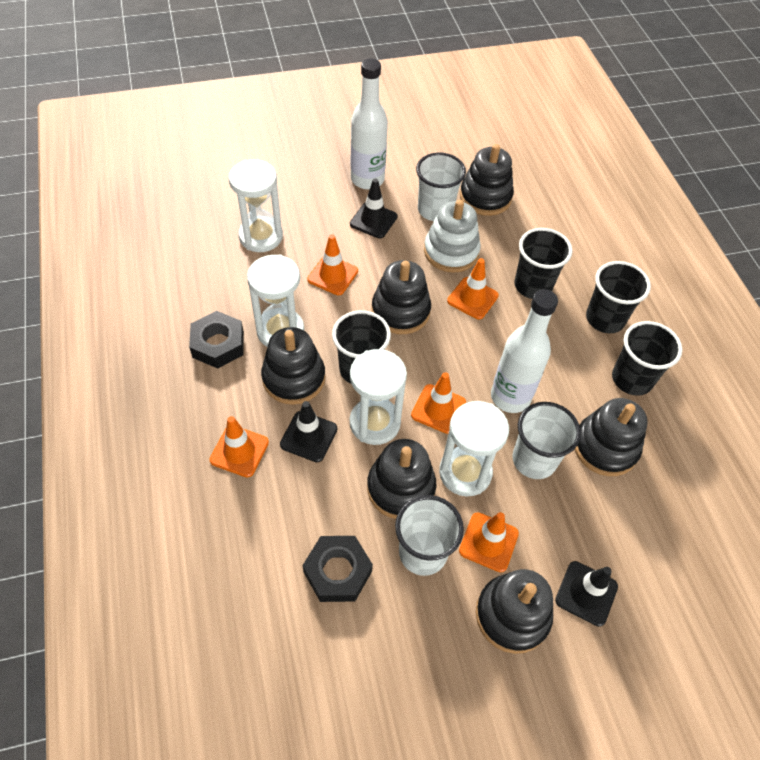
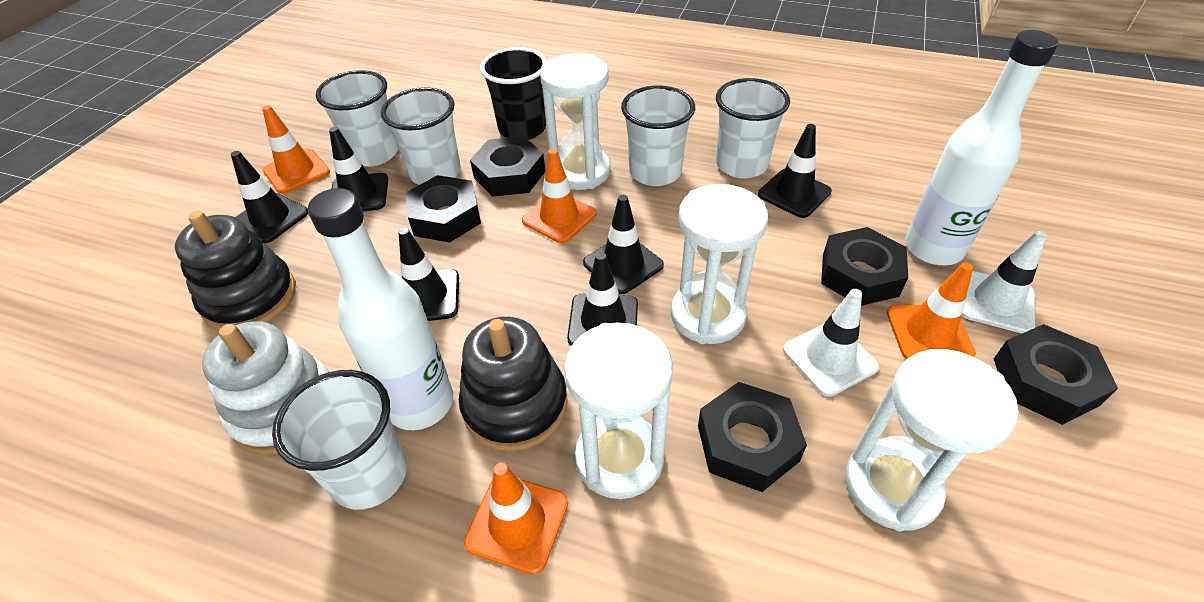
black cup: [332,310,391,384] [514,228,573,299] [586,261,651,333] [612,321,683,396] = 4 -> [480,47,547,140] = 1
black nut: [189,311,244,368] [303,536,373,602] = 2 -> [405,175,481,243] [470,136,545,197] [698,382,807,492] [821,227,908,306] [993,324,1118,425] = 5
black stacking toy: [261,327,325,405] [367,439,436,519] [372,260,431,334] [460,144,514,216] [476,569,553,654] [575,398,648,476] = 6 -> [175,211,296,330] [459,317,568,451] = 2
black traffic cone: [280,401,337,462] [350,178,397,238] [555,561,618,627] = 3 -> [231,151,308,243] [329,127,388,211] [398,228,459,321] [567,252,638,346] [583,195,664,295] [758,124,832,218] = 6
orange traffic cone: [209,416,269,477] [307,234,358,295] [411,372,466,434] [447,258,499,319] [459,512,519,573] = 5 -> [262,105,330,194] [464,462,568,574] [522,149,596,243] [887,263,976,359] = 4
white cup: [395,495,464,576] [416,153,466,221] [512,402,581,479] = 3 -> [272,370,407,510] [316,70,398,166] [381,87,461,185] [621,85,695,186] [716,78,790,179] = 5
white traffic cone: none = 0 -> [783,289,879,397] [962,231,1047,334] = 2

